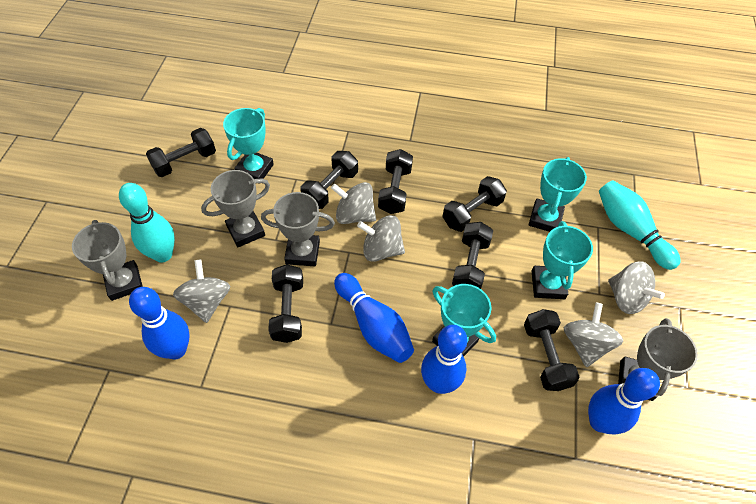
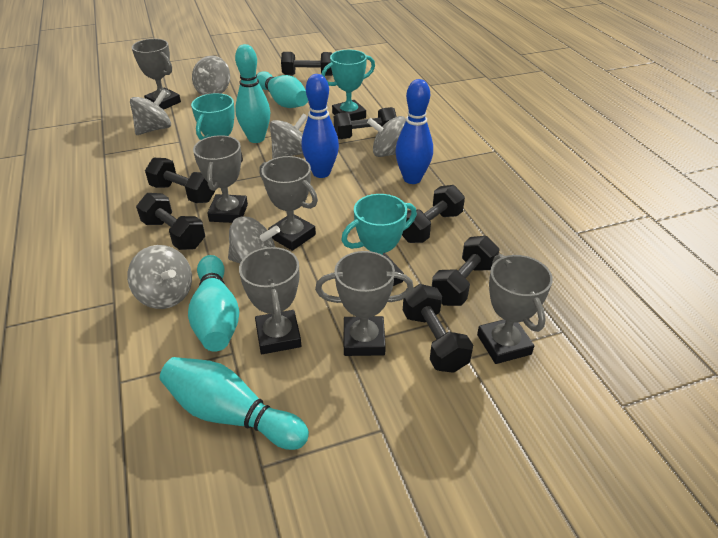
blue bowling pin: [129,287,190,360] [334,273,414,363] [421,325,467,394] [588,368,660,435] = 4 -> [302,74,339,178] [395,79,433,184] = 2
grey spinning top: [173,259,230,323] [331,182,376,224] [357,215,405,262] [564,303,623,367] [608,261,665,314] = 5 -> [127,245,192,309] [130,90,171,135] [192,56,230,95] [228,217,280,263] [270,113,308,159] [367,116,406,157] = 6
grey trophy: [72,220,143,301] [201,170,270,247] [261,192,335,266] [618,318,698,401] = 4 -> [132,39,181,110] [193,135,248,223] [239,246,302,354] [259,156,318,251] [315,251,414,356] [477,254,553,364] = 6
turquoise bowling pin: [119,183,175,262] [599,180,681,270] = 2 -> [160,357,309,450] [188,255,239,351] [235,44,270,143] [256,71,308,108] = 4
turquoise trophy: [223,108,274,184] [432,284,496,357] [529,157,587,232] [532,221,593,299] = 4 -> [191,93,243,162] [321,50,375,121] [341,194,417,286] = 3

